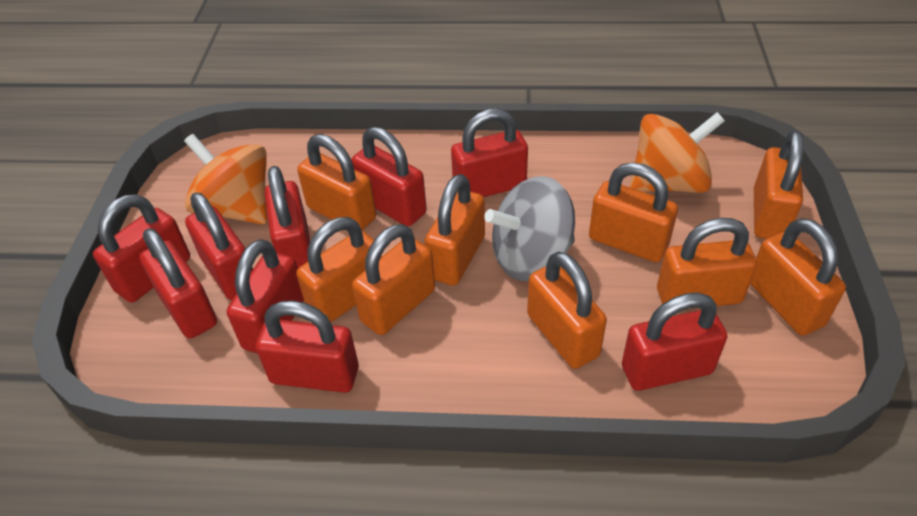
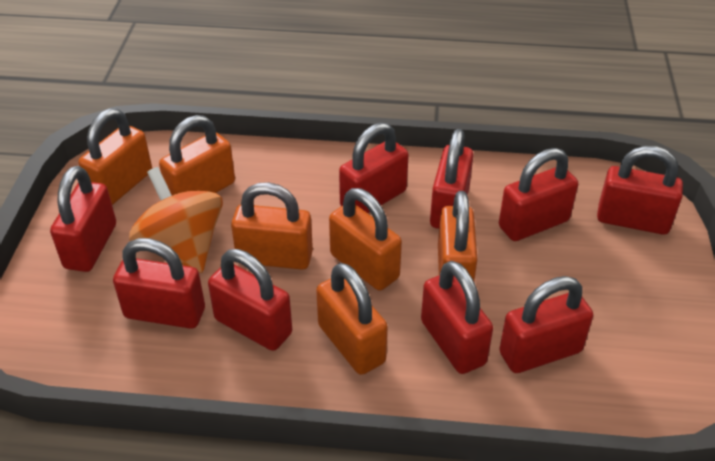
grey spinning top: [484,176,575,281] = 1 -> none = 0
orange padlock: [296,217,382,322] [297,134,376,231] [352,224,435,335] [425,174,485,286] [527,252,607,369] [589,162,678,262] [657,218,757,309] [750,218,846,336] [754,130,804,239] = 9 -> [78,108,152,205] [159,115,235,196] [231,182,313,270] [316,263,388,375] [329,188,402,290] [438,191,478,281] = 6
orange spinning top: [184,134,267,224] [630,112,725,193] = 2 -> [129,167,223,273] = 1

